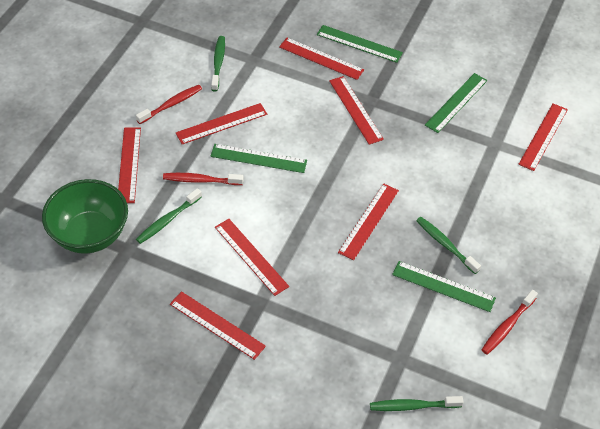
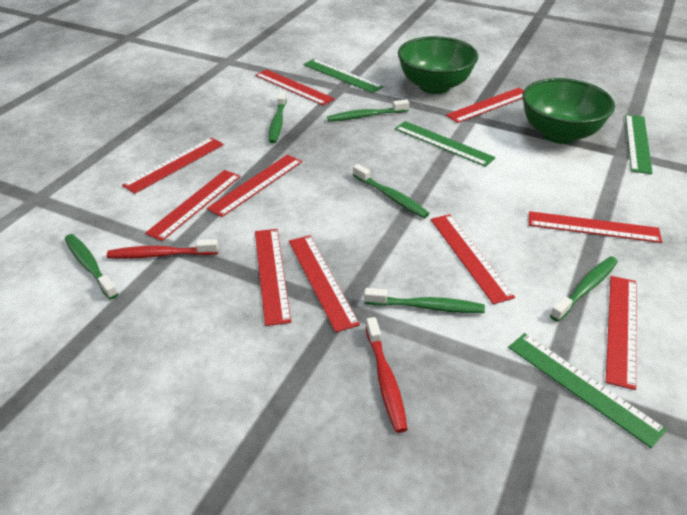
green bowl: [42,179,128,254] = 1 -> [398,36,478,94] [522,78,615,144] = 2
green toothbrush: [136,188,202,244] [211,36,225,91] [370,396,463,411] [416,217,481,274] = 4 -> [65,234,118,300] [269,91,287,144] [327,99,409,122] [353,164,430,218] [364,288,485,313] [550,256,618,322] = 6
red ruler: [118,127,141,203] [170,291,266,360] [176,103,267,144] [215,219,289,296] [279,38,364,80] [329,76,384,145] [338,184,399,260] [518,103,568,171] = 8 -> [122,137,224,194] [145,170,241,241] [207,155,302,217] [255,69,335,106] [255,229,291,326] [289,235,360,332] [431,214,515,304] [446,88,524,123] [529,211,662,243] [606,276,637,390] = 10
red toothbrush: [136,85,202,124] [163,173,243,185] [482,290,538,354] = 3 -> [107,239,219,259] [366,317,408,433] = 2

